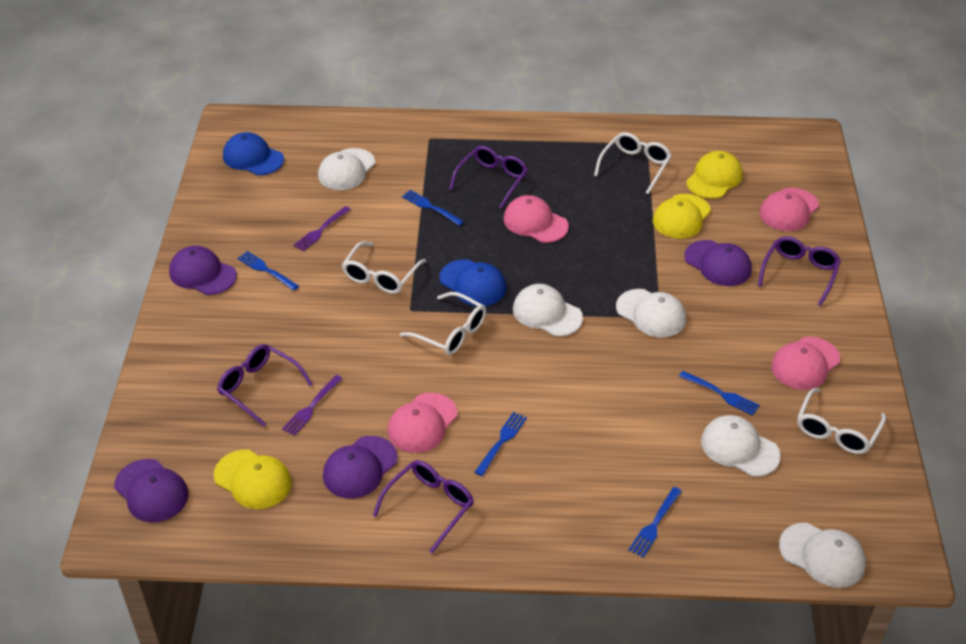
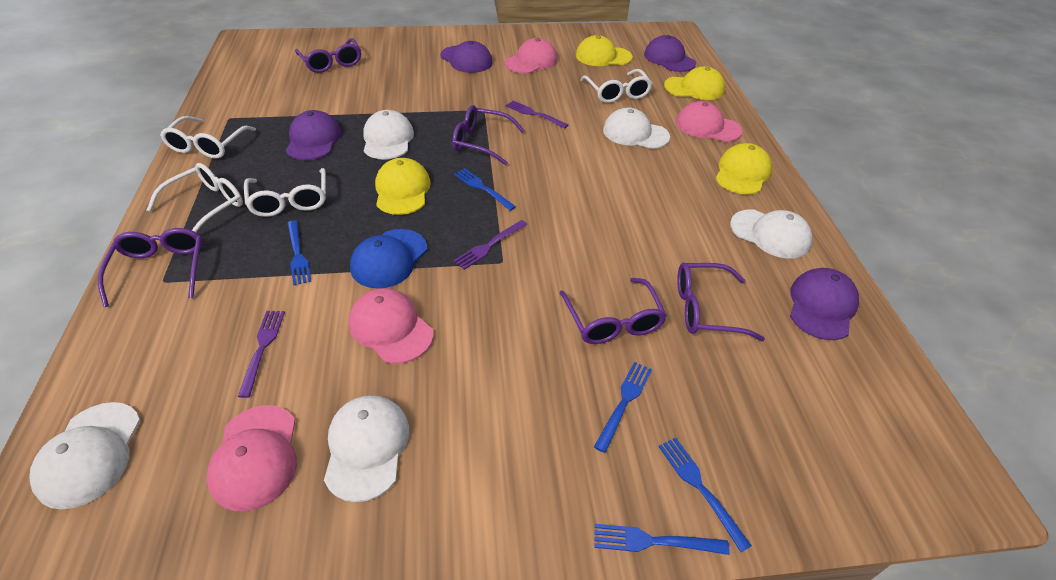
blue cap: [223,132,284,175] [439,259,506,306] = 2 -> [350,229,427,289] = 1
purple fork: [282,375,343,436] [293,206,351,251] = 2 -> [237,311,285,398] [453,220,528,270] [506,101,568,129] = 3
purple glasses: [217,344,313,427] [373,460,474,554] [449,146,528,209] [758,236,841,306] = 4 -> [98,228,203,307] [295,38,361,73] [452,105,525,165] [560,278,667,344] [677,263,765,341] = 5
yellow cap: [214,450,292,509] [653,194,711,239] [686,151,743,199] = 3 -> [375,158,431,215] [576,35,633,66] [664,66,725,100] [716,143,772,195] = 4

